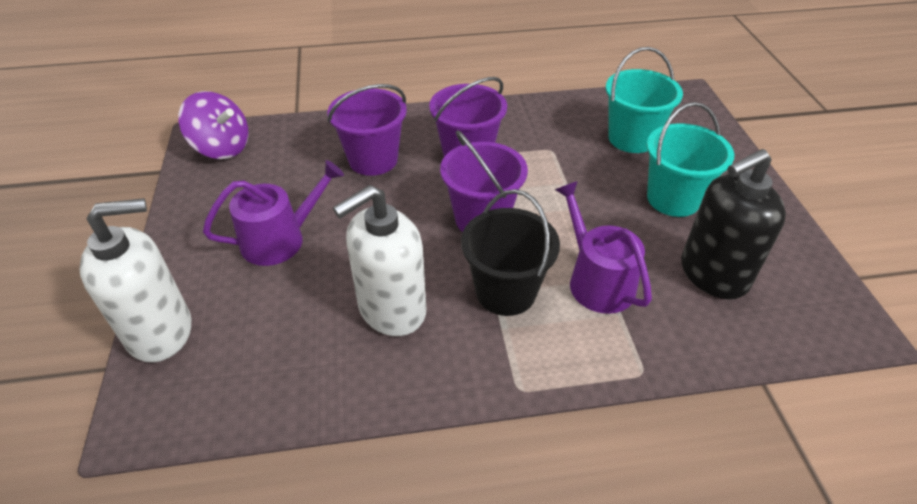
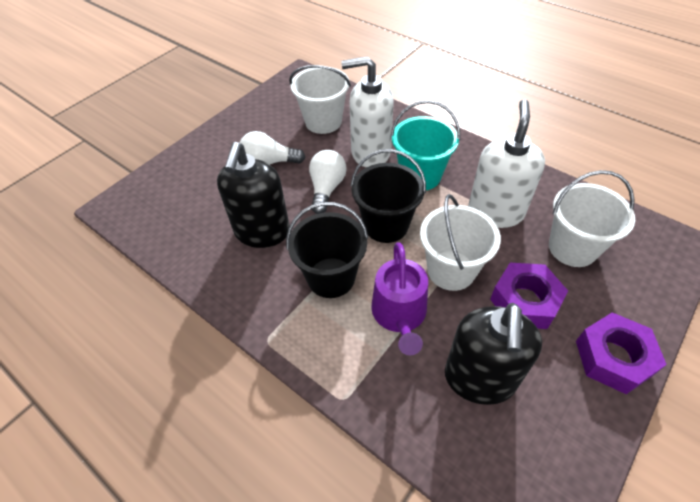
black bucket: [461,189,560,316] = 1 -> [286,202,368,298] [351,149,426,243] = 2
black soap dispenser: [681,149,786,299] = 1 -> [217,142,290,248] [445,303,542,405] = 2
purple bucket: [327,84,407,176] [429,77,507,157] [440,130,528,232] = 3 -> none = 0
purple nut: none = 0 -> [490,263,568,329] [576,312,667,394] = 2
purple spinning top: [178,91,249,159] = 1 -> none = 0
purple watering can: [203,160,344,266] [555,181,652,314] = 2 -> [371,242,428,355] = 1
turquoise bucket: [606,47,683,153] [647,102,734,217] = 2 -> [390,100,460,190] = 1
white bucket: none = 0 -> [289,65,351,134] [420,194,501,291] [549,170,635,267] = 3
white light bulb: none = 0 -> [240,131,306,165] [309,150,346,214] = 2

